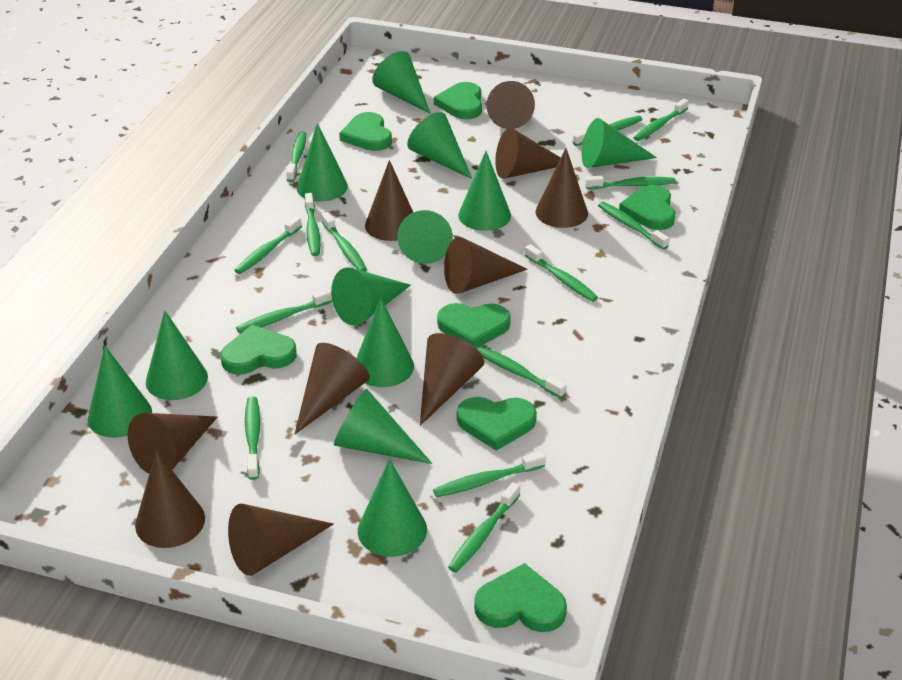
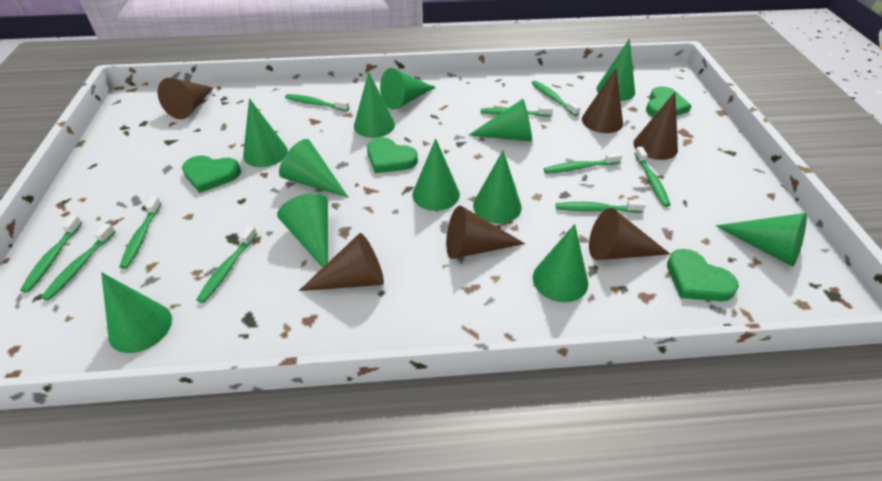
brown cone: [128,413,217,474] [135,451,205,548] [228,504,334,576] [295,343,370,434] [365,160,413,241] [420,333,484,426] [444,237,528,294] [487,81,535,129] [495,128,561,179] [536,148,588,228] = 10 -> [158,78,213,119] [299,233,384,291] [446,206,525,259] [582,68,623,133] [589,208,670,260] [633,92,678,160] = 6
green heart: [220,325,297,375] [339,112,392,151] [434,82,482,119] [437,303,511,348] [457,397,537,451] [474,563,567,632] [619,185,675,230] = 7 -> [182,155,241,193] [367,137,418,173] [646,86,692,117] [667,249,739,301] = 4
green toothbrush: [234,216,302,274] [236,289,332,333] [245,396,260,480] [286,131,306,182] [305,193,320,256] [322,212,367,271] [433,451,546,497] [448,482,520,573] [477,346,567,398] [525,244,598,302] [573,116,643,146] [585,176,675,189] [598,202,670,250] [633,99,689,141] = 14 -> [20,215,82,292] [41,223,116,301] [119,196,161,269] [196,226,257,303] [285,94,349,111] [481,106,553,117] [532,81,580,116] [544,152,622,174] [556,200,646,213] [635,147,671,207] = 10

